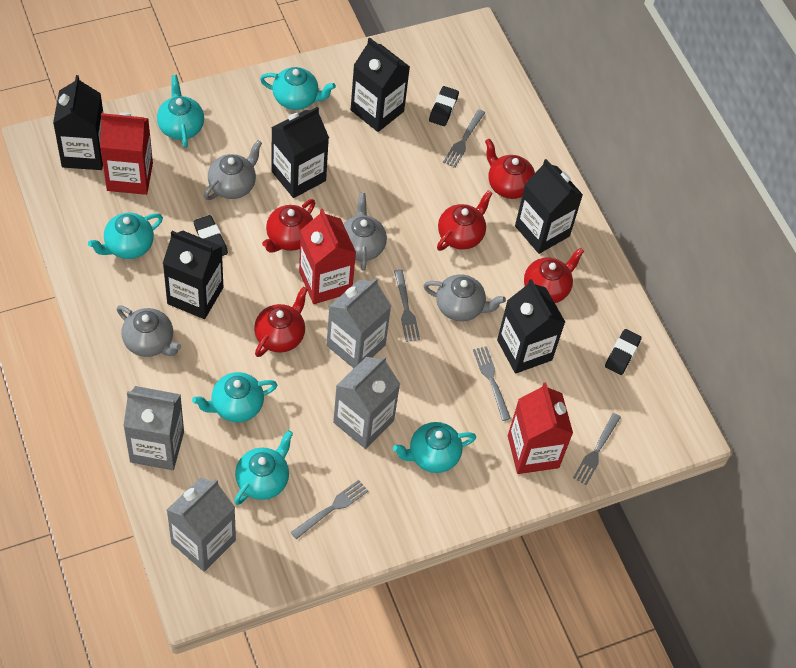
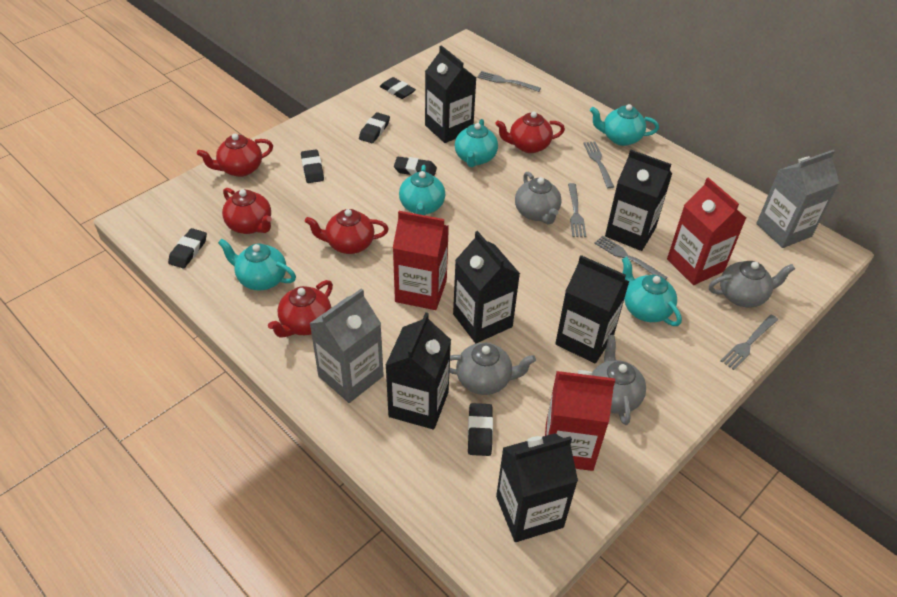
black eraser: [194,215,228,256] [429,86,459,126] [605,329,642,375] = 3 -> [168,228,207,268] [301,149,324,183] [359,112,390,143] [380,77,416,99] [394,157,437,176] [468,403,493,456] = 6
grey carton: [123,386,184,470] [167,478,236,572] [327,278,391,368] [333,356,400,449] = 4 -> [309,288,384,403] [756,150,839,248] = 2
turquoise teapot: [88,213,163,259] [157,75,204,148] [192,372,277,422] [234,430,293,505] [260,67,336,110] [393,422,476,473] = 6 -> [218,239,296,291] [399,165,445,216] [455,119,498,167] [590,104,659,146] [622,257,682,326] = 5

